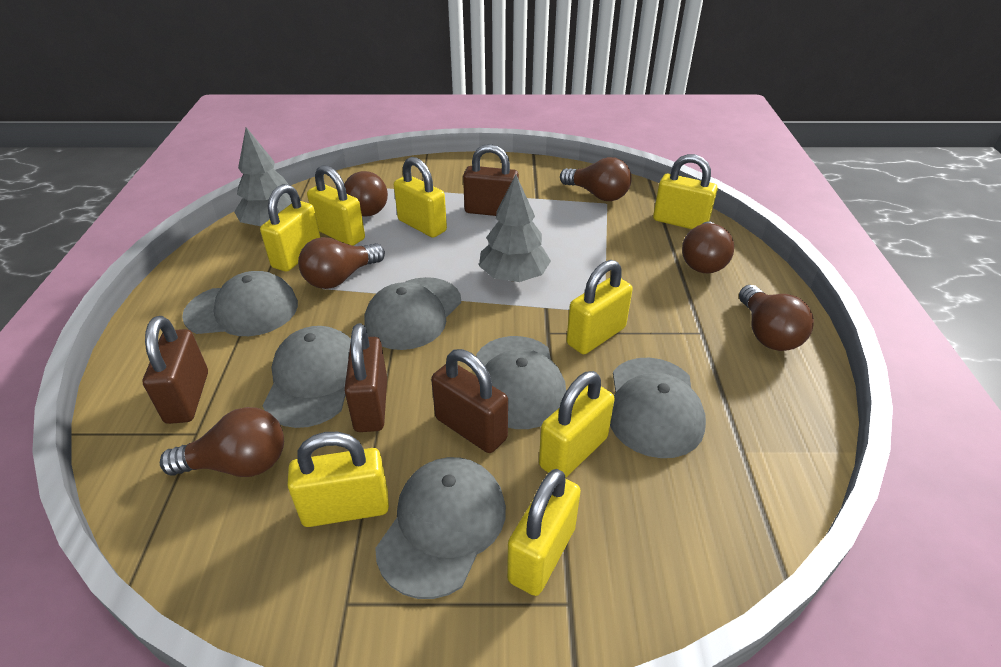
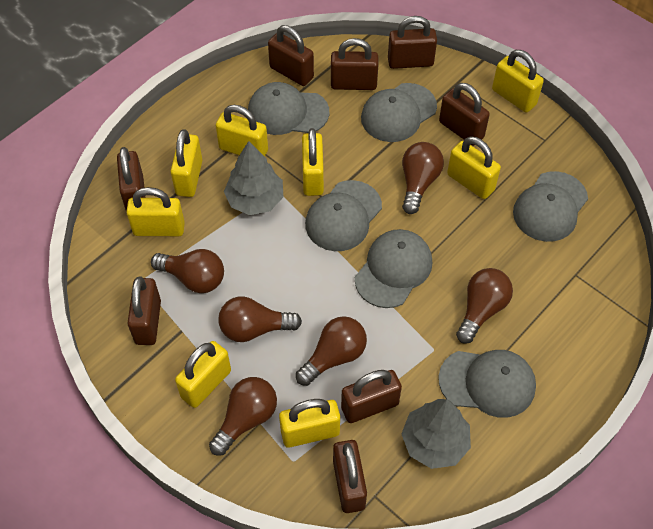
brown padlock: [143,316,208,424] [344,323,387,432] [431,349,508,453] [463,144,519,216] = 4 -> [117,147,145,212] [128,277,161,345] [268,25,314,86] [331,38,378,90] [333,440,367,513] [341,370,402,423] [388,16,437,69] [439,83,490,146] = 8

